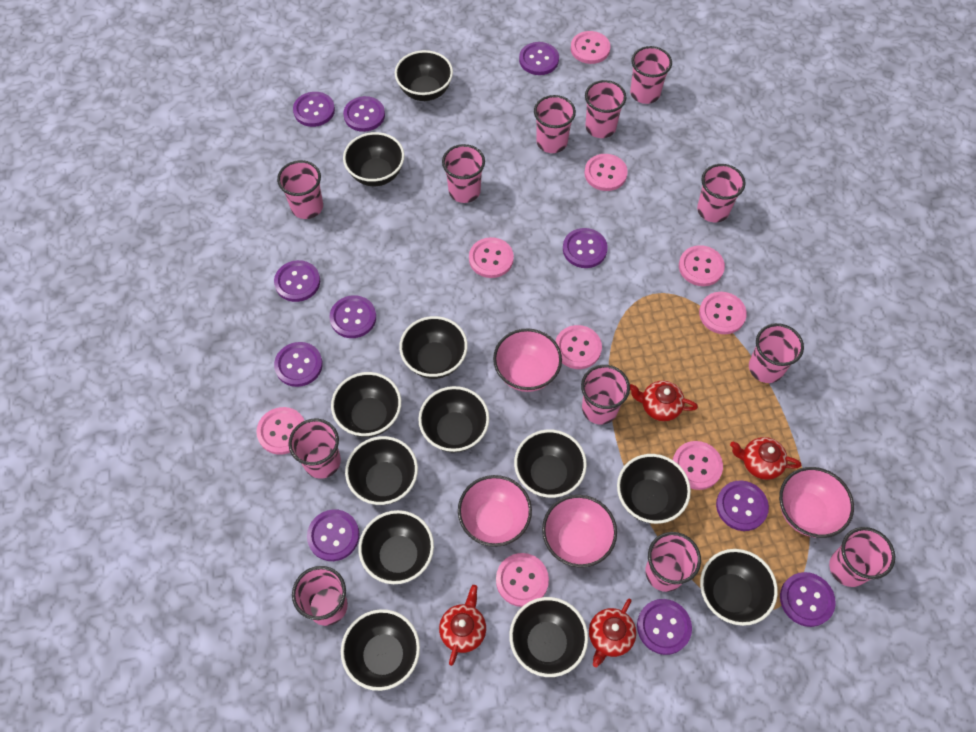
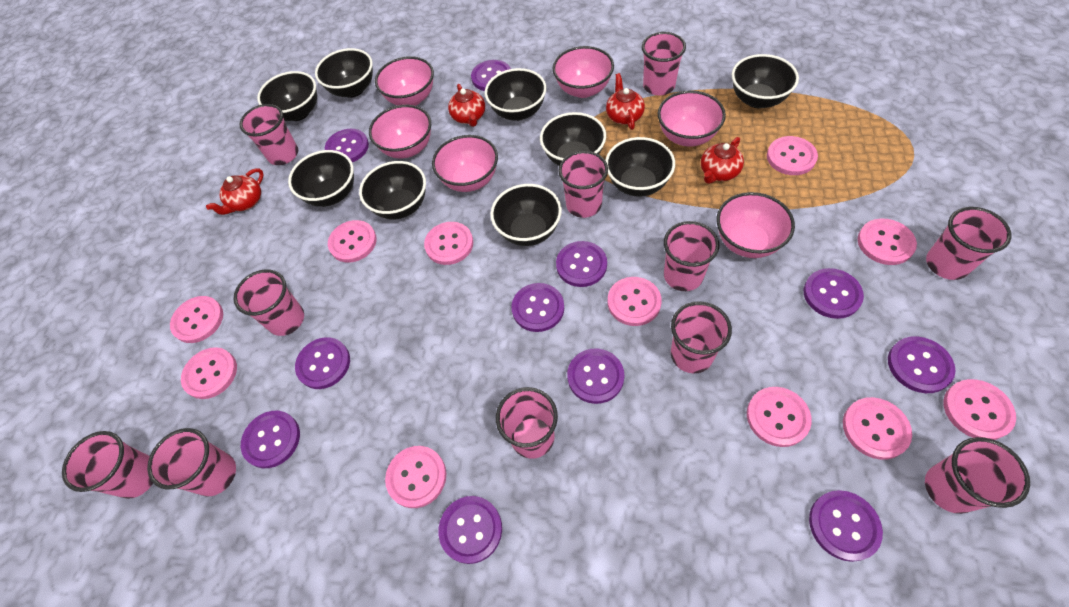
black bowl: [331,372,401,437] [341,609,420,691] [343,132,405,186] [345,436,418,505] [358,510,434,584] [395,50,453,101] [399,316,468,379] [418,386,489,453] [509,597,588,677] [514,430,587,498] [617,454,691,524] [700,549,778,626] = 12 -> [257,71,317,121] [288,150,354,207] [315,48,373,98] [359,161,426,220] [485,68,546,121] [490,184,562,246] [540,112,606,166] [605,137,675,196] [732,54,799,108] = 9
pink bowl: [458,475,532,547] [493,329,562,392] [542,495,617,568] [779,467,854,538] = 4 -> [369,105,431,158] [375,56,434,106] [432,135,498,192] [552,46,614,98] [658,90,726,147] [717,192,795,258] = 6
pink button: [256,407,304,455] [469,237,514,278] [496,553,549,607] [555,325,602,369] [571,31,611,64] [584,154,628,191] [673,441,723,490] [679,245,725,286] [699,292,747,334] = 9 -> [170,296,223,343] [181,347,237,399] [328,220,377,262] [385,446,446,508] [424,222,473,265] [608,277,662,326] [747,387,812,447] [767,136,818,175] [843,397,912,460] [857,219,917,265] [943,379,1016,440] = 11
pink cup: [277,160,323,219] [288,419,341,479] [292,566,348,626] [442,144,485,203] [534,95,576,153] [581,365,630,425] [585,80,627,138] [630,46,672,104] [645,532,701,592] [697,164,745,222] [749,323,804,383] [829,527,895,587] = 12 -> [62,431,153,499] [147,428,236,496] [233,269,304,336] [240,104,298,165] [496,387,558,459] [558,151,608,218] [642,32,686,95] [664,221,719,291] [671,301,732,374] [925,437,1030,514] [926,207,1012,280] = 11

